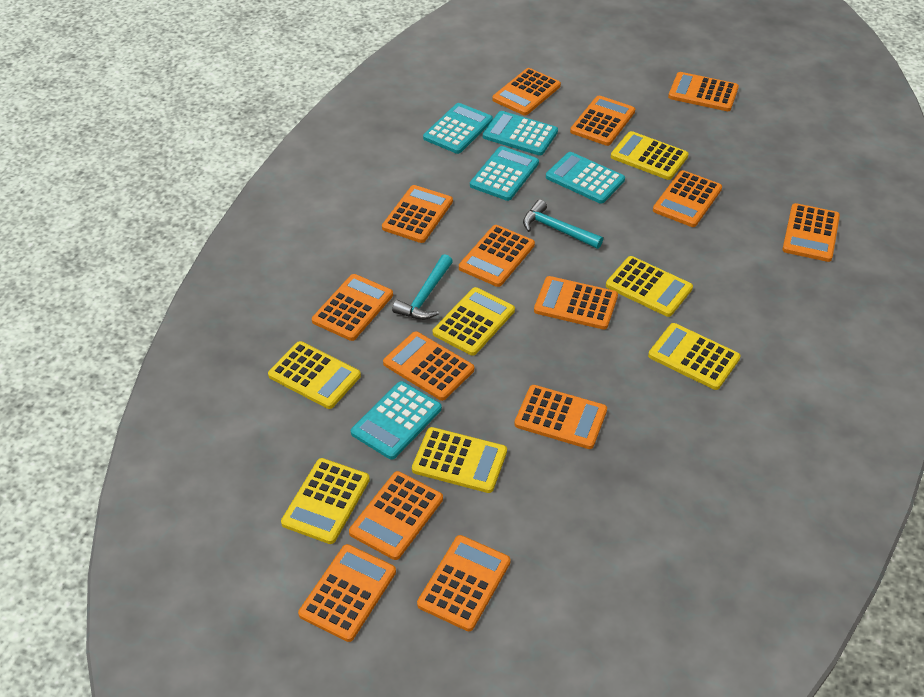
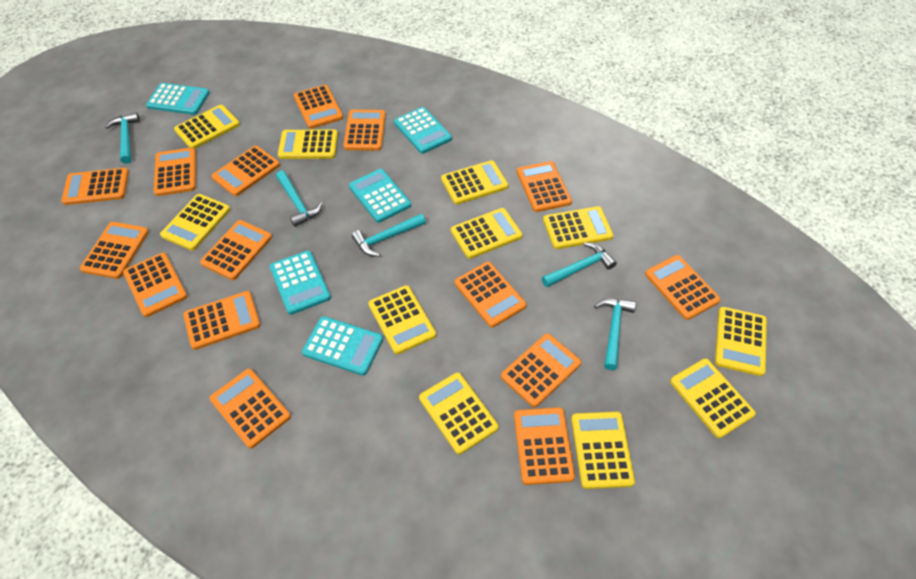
orange calculator: [298,544,396,642] [312,274,393,341] [349,471,443,560] [382,185,453,243] [383,331,474,401] [417,535,511,631] [459,225,535,287] [492,68,561,116] [514,385,607,449] [534,276,618,329] [570,96,635,146] [653,170,722,227] [668,72,739,111] [782,203,840,262] = 14 -> [61,168,129,205] [80,222,149,279] [123,253,187,317] [154,148,196,196] [183,291,260,350] [200,220,272,280] [209,369,291,449] [211,146,280,196] [294,85,343,129] [343,110,386,151] [455,262,527,328] [501,333,581,408] [514,407,575,485] [517,161,572,212] [645,255,721,320] = 15
turquoise hammer: [392,254,453,320] [523,200,603,249] = 2 -> [105,112,140,164] [276,171,323,227] [352,214,426,257] [542,242,617,287] [594,298,636,370] = 5
yellow calculator: [268,341,361,409] [281,458,370,544] [412,427,507,493] [433,287,515,356] [606,256,693,317] [611,131,689,180] [648,323,740,390] = 7 -> [160,194,230,251] [174,105,240,149] [278,129,338,159] [368,285,436,355] [419,373,499,455] [441,160,508,205] [451,208,522,259] [543,206,613,249] [571,412,635,489] [670,358,756,438] [715,307,767,376] = 11

